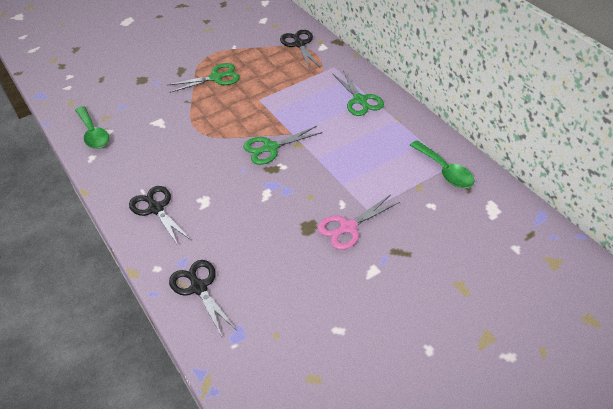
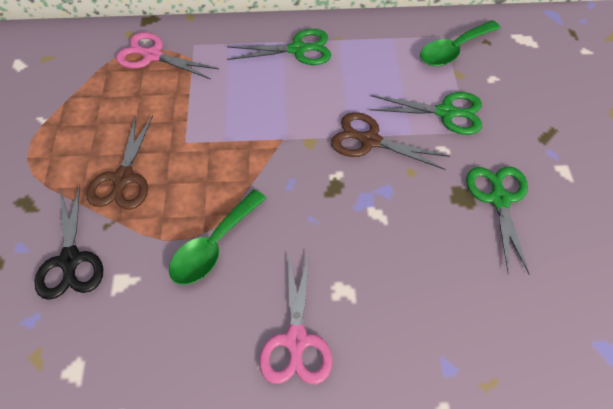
black scissors: [129,186,192,245] [169,260,236,337] [280,30,321,69] = 3 -> [35,184,103,300] = 1
brown scissors: none = 0 -> [86,115,153,210] [331,112,450,170] = 2
pink scissors: [318,195,400,250] = 1 -> [116,32,219,79] [259,254,332,384] = 2

